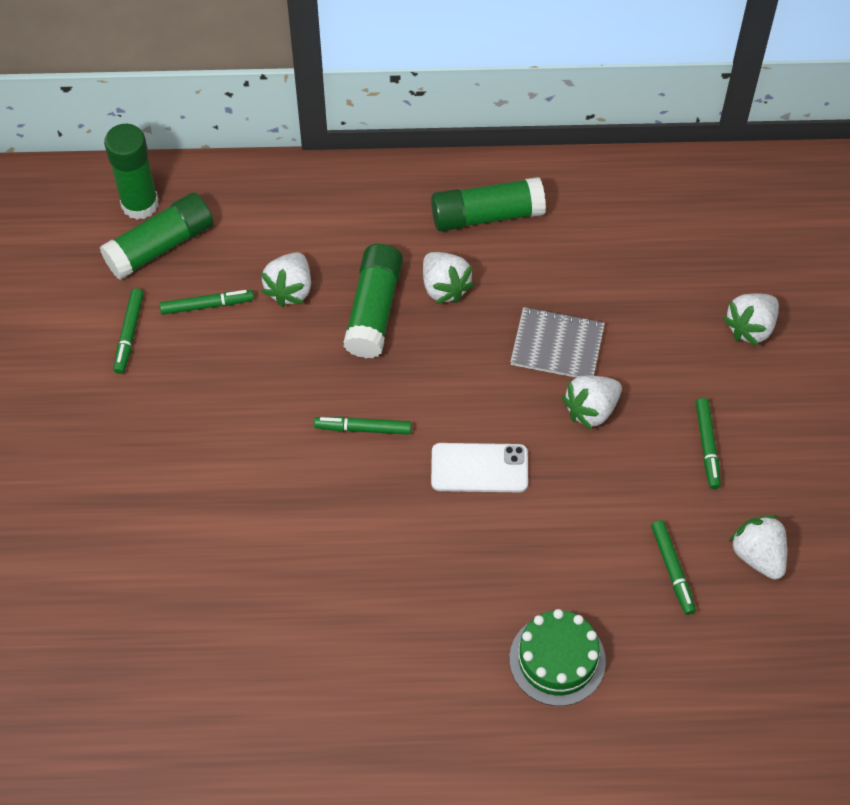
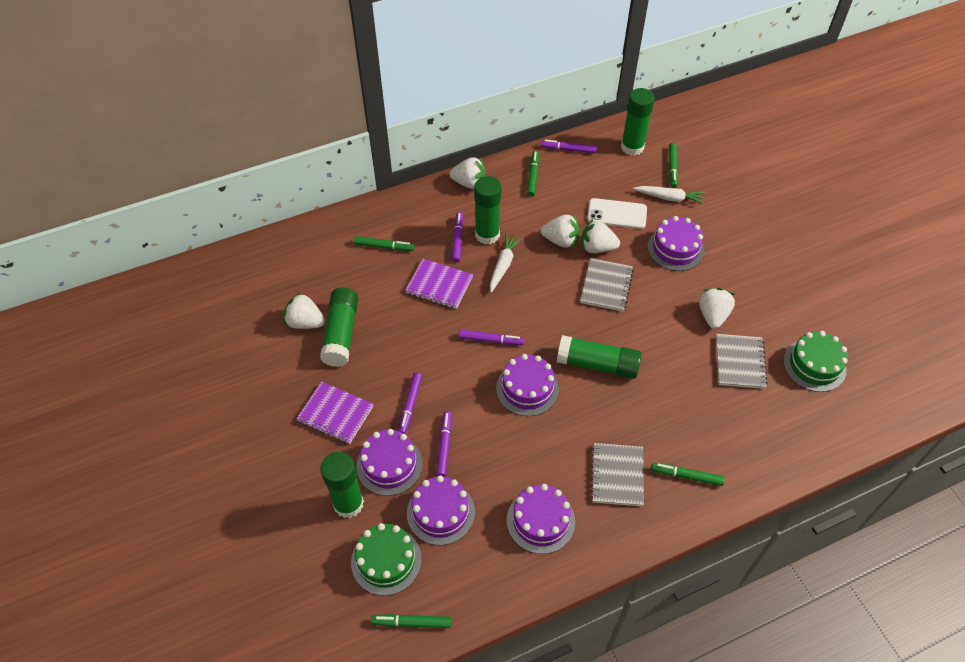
green cake: [509,609,606,706] = 1 -> [351,523,422,596] [783,331,848,392] = 2
green glue stick: [100,193,213,280] [104,124,159,220] [343,244,403,358] [431,177,546,232] = 4 -> [320,287,358,367] [320,452,364,518] [474,176,502,245] [557,335,642,379] [621,88,655,156] = 5
grey notebook: [510,307,605,378] = 1 -> [580,258,634,311] [591,443,644,506] [716,334,768,389] = 3
purple cake: none = 0 -> [356,429,423,496] [407,476,475,546] [496,354,559,416] [507,484,575,554] [648,216,704,271] = 5
purple marker: none = 0 -> [398,373,422,434] [436,411,452,477] [452,212,463,263] [459,330,524,345] [540,140,597,154] = 5
purple notebook: none = 0 -> [297,382,373,444] [405,259,473,309] = 2
white carrot: none = 0 -> [490,234,521,292] [633,186,705,205] = 2

